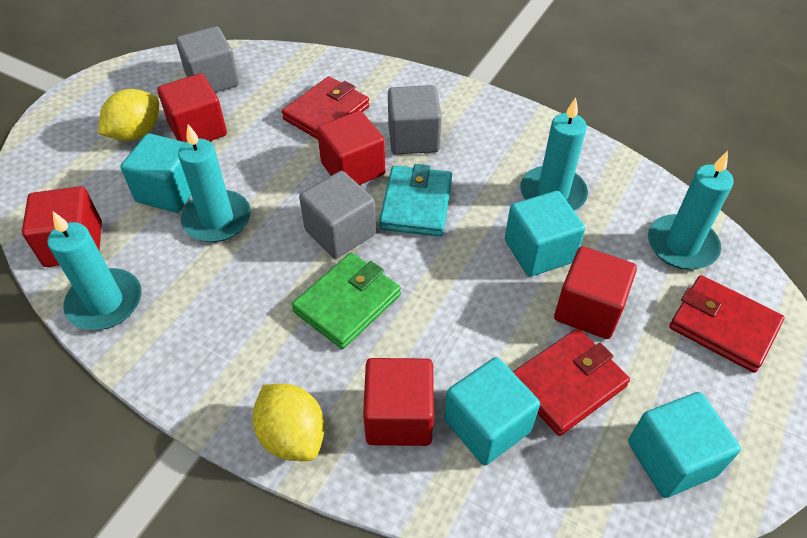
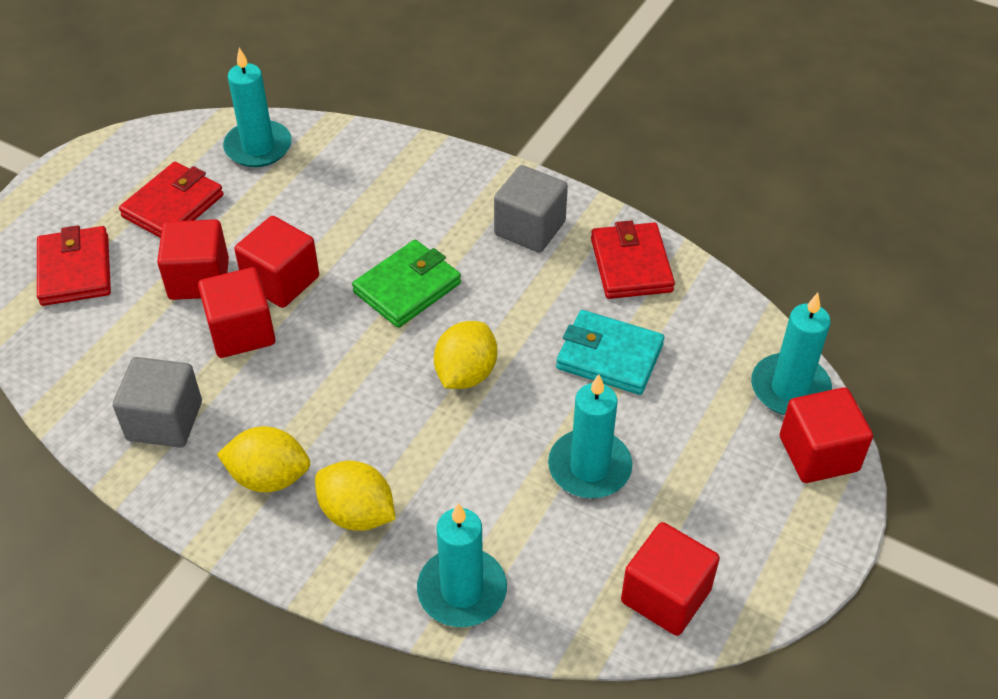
grey cube: [176,26,239,93] [299,171,376,259] [388,85,442,155] = 3 -> [113,357,202,448] [494,165,568,253] = 2
turquoise cube: [120,133,191,213] [444,357,540,465] [505,191,585,277] [628,392,741,498] = 4 -> none = 0
yellow lemon: [98,89,159,141] [252,384,325,461] = 2 -> [217,426,310,492] [315,461,395,531] [434,321,497,389] = 3

